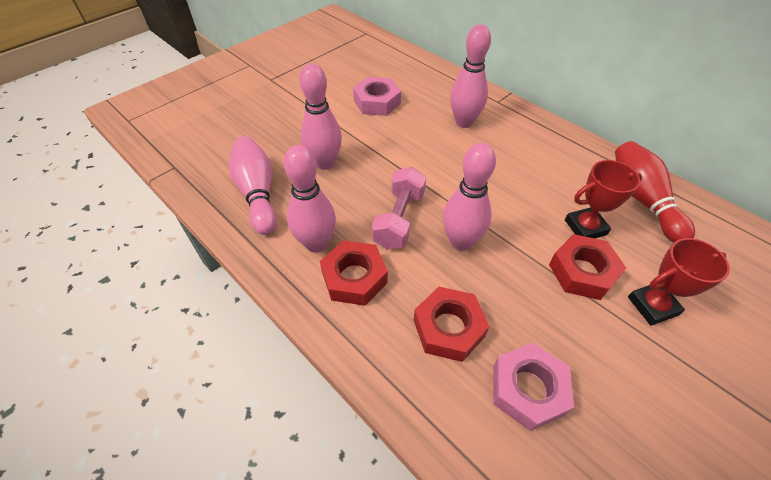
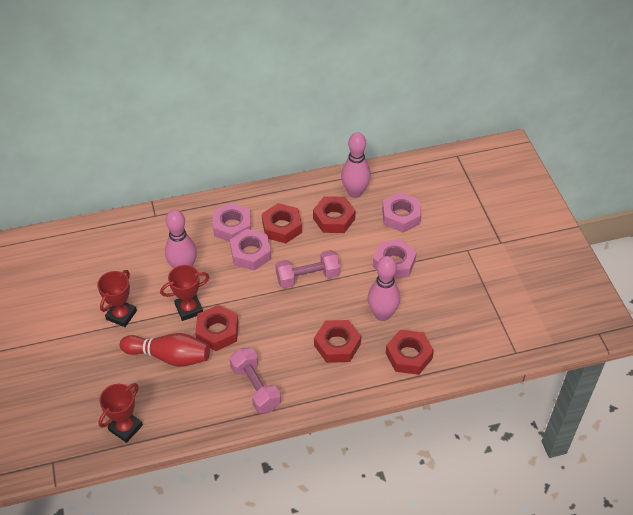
pink bowling pin: [229,136,277,235] [284,145,336,253] [299,63,342,170] [443,143,496,251] [450,24,491,128] = 5 -> [165,210,197,268] [341,132,371,198] [367,256,400,321] = 3
pink dumbbell: [372,167,426,249] = 1 -> [230,347,281,413] [275,250,340,288] = 2
pink nut: [353,77,401,116] [493,343,574,431] = 2 -> [213,202,251,242] [230,229,271,270] [373,239,417,279] [382,192,422,232] = 4
red nut: [320,240,388,306] [414,287,490,362] [549,234,626,300] = 3 -> [195,305,238,351] [262,203,302,243] [313,196,355,233] [314,320,361,363] [386,330,434,375] = 5
red trophy: [565,160,642,238] [628,238,730,326] = 2 -> [97,270,137,327] [98,383,143,443] [160,265,209,321] = 3

